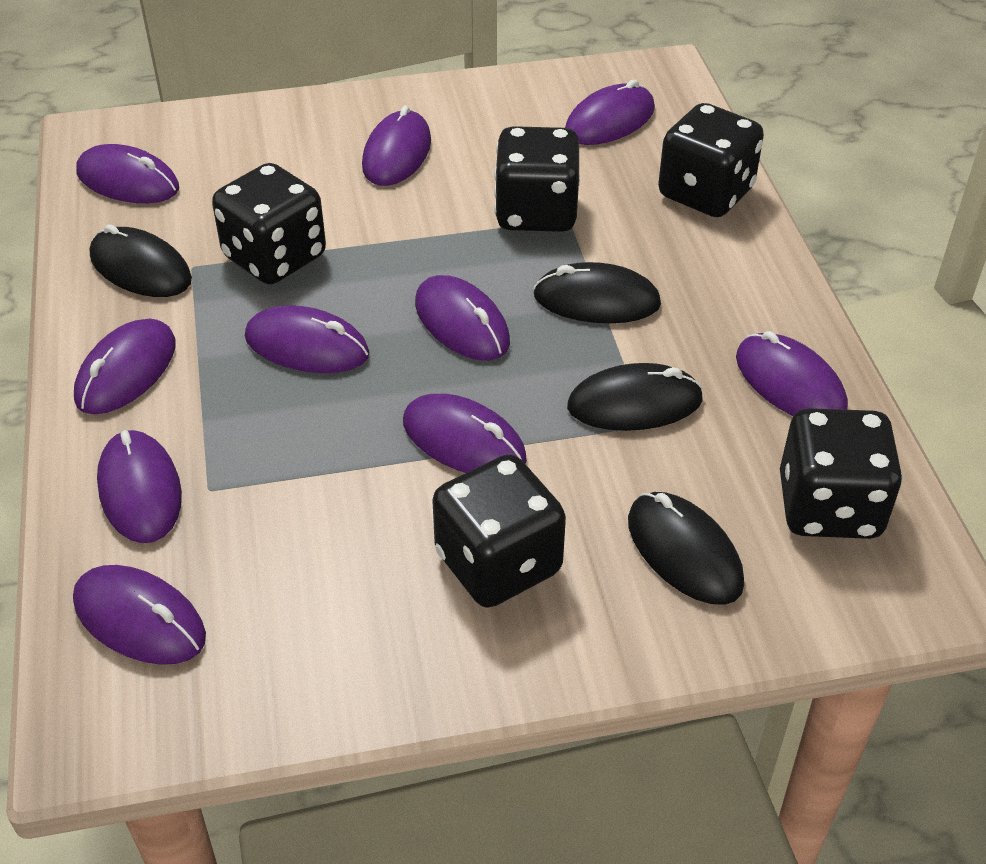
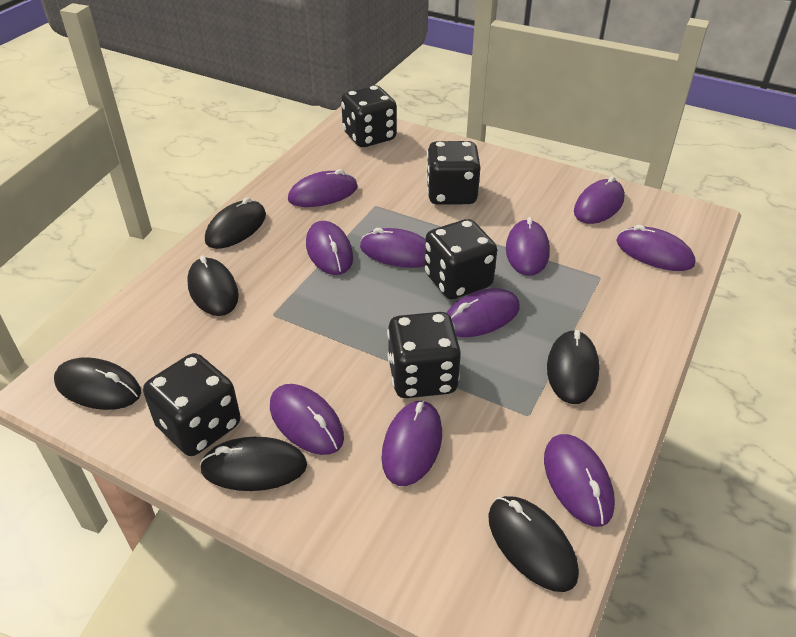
black mouse: [90,224,192,297] [533,262,661,323] [567,363,704,431] [628,492,744,605] = 4 -> [54,357,141,410] [187,256,239,316] [200,437,307,491] [205,197,266,249] [488,496,579,592] [547,330,600,404] = 6

